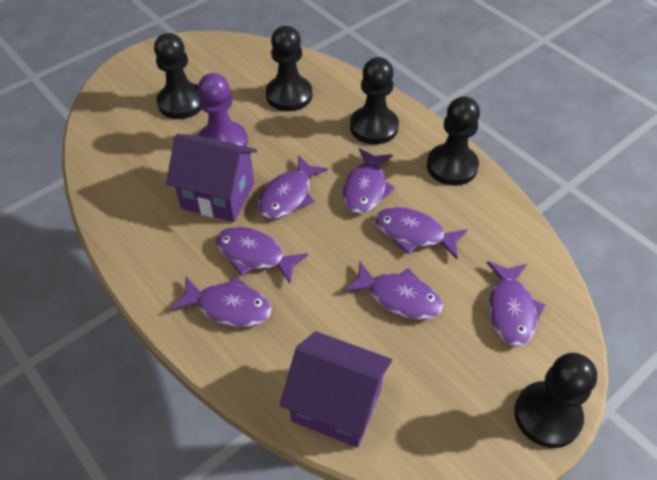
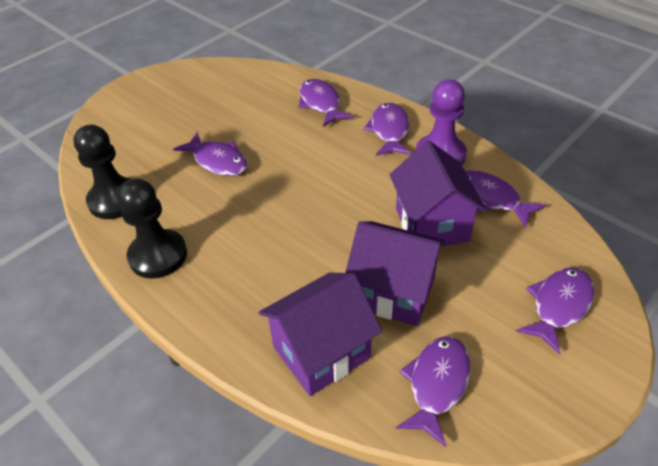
black pawn: [154,33,202,119] [266,26,312,111] [350,57,399,144] [427,96,480,186] [514,353,597,448] = 5 -> [73,125,131,219] [117,178,187,279] = 2
purple fish: [170,276,272,327] [215,227,308,284] [258,155,328,219] [342,148,395,214] [343,261,443,320] [375,207,468,259] [487,261,545,346] = 7 -> [173,132,248,176] [299,79,353,127] [363,103,411,156] [396,336,471,447] [465,170,546,228] [516,268,594,355] = 6
purple house: [166,134,257,222] [280,331,392,448] = 2 -> [259,273,382,396] [345,221,446,326] [390,141,487,247] = 3

